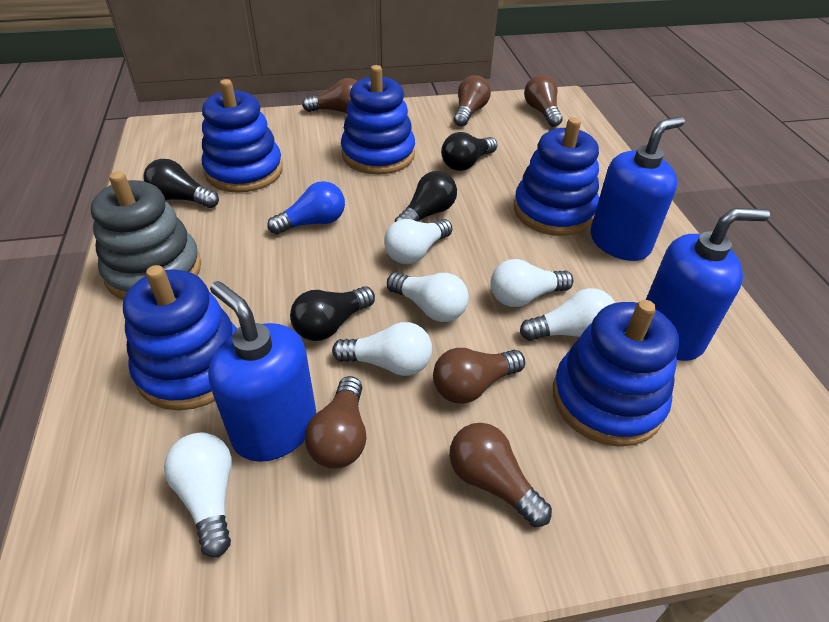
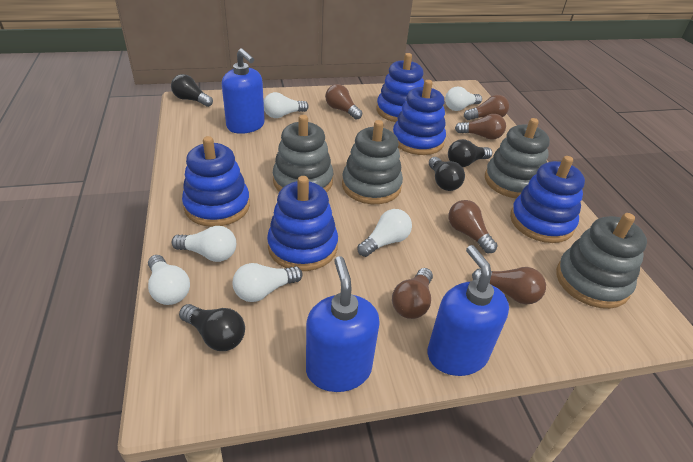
blue light bulb: [267,181,345,235] = 1 -> none = 0
grey stacking toy: [91,171,201,300] = 1 -> [273,115,333,192] [342,120,403,204] [485,118,550,198] [556,213,647,309] = 4

